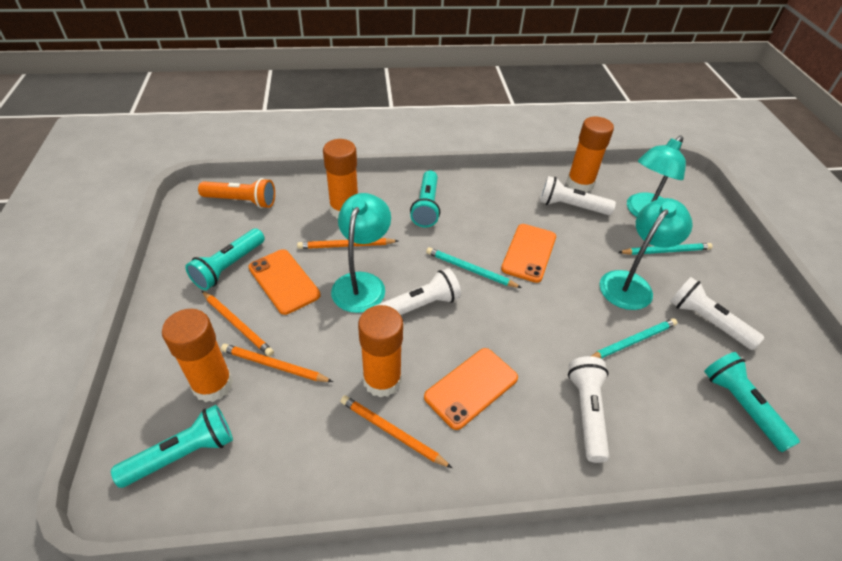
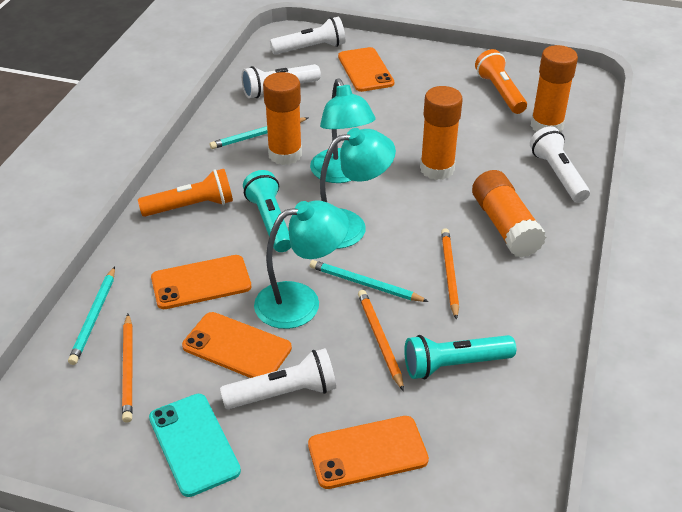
orange flashlight: [198,178,275,208] = 1 -> [138,169,233,217] [475,49,527,114] = 2
orange pencil: [202,291,274,357] [221,344,333,382] [297,238,398,249] [340,395,452,468] = 4 -> [122,314,133,422] [358,290,404,391] [441,228,459,320] = 3
orange phone: [248,249,321,315] [424,348,518,430] [501,224,556,283] = 3 -> [151,255,251,309] [182,312,292,378] [308,416,429,489] [338,47,394,92] = 4
turquoise flashlight: [111,405,233,488] [185,228,265,290] [410,170,440,227] [704,352,800,452] = 4 -> [243,170,291,252] [404,335,516,379] = 2
turquoise phone: none = 0 -> [149,394,241,497] = 1

